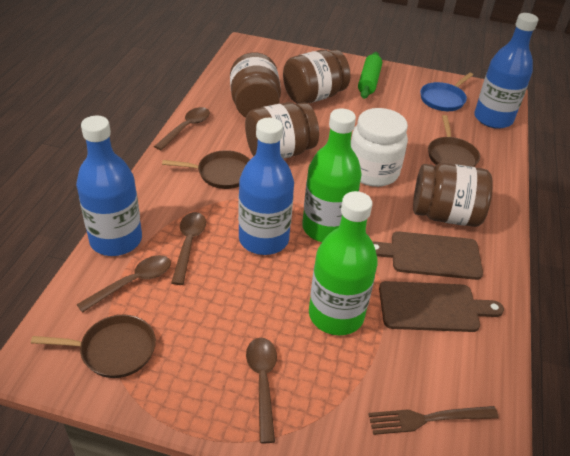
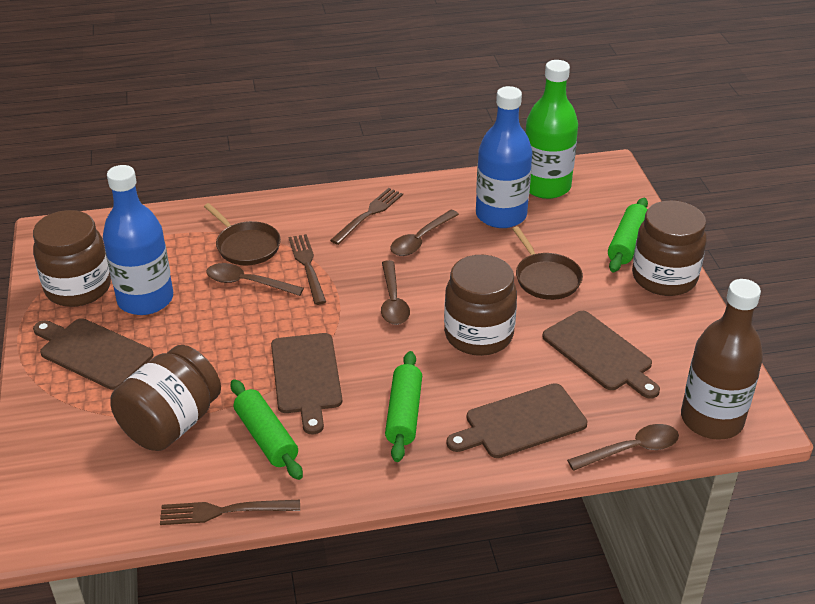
blue bottle: [76,116,142,256] [238,118,294,255] [474,13,538,129] = 3 -> [103,165,173,315] [476,86,532,228] = 2
blue pan: [420,73,473,111] = 1 -> none = 0
brown bottle: none = 0 -> [681,279,763,440] = 1
brown cutting board: [373,231,483,280] [379,281,504,332] = 2 -> [33,318,154,390] [271,333,342,434] [447,383,588,458] [542,311,660,399] = 4
brown fork: [368,406,499,435] = 1 -> [160,500,300,525] [288,234,326,305] [330,188,403,245] = 3
brown pan: [31,315,156,378] [162,150,250,189] [428,115,480,167] = 3 -> [204,203,281,266] [512,226,583,300] = 2
green bottle: [302,108,362,242] [309,191,378,335] = 2 -> [525,60,578,199] = 1
green rolling pin: [358,52,382,99] = 1 -> [231,379,303,480] [385,351,422,462] [608,198,648,272] = 3
white jar: [351,108,408,187] = 1 -> none = 0

